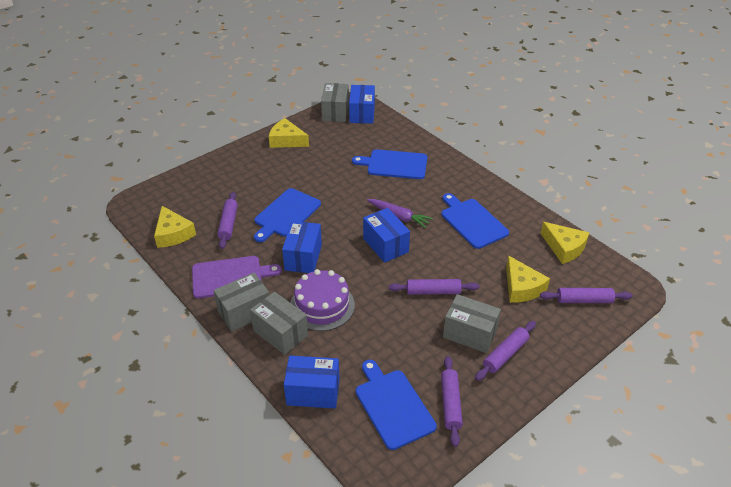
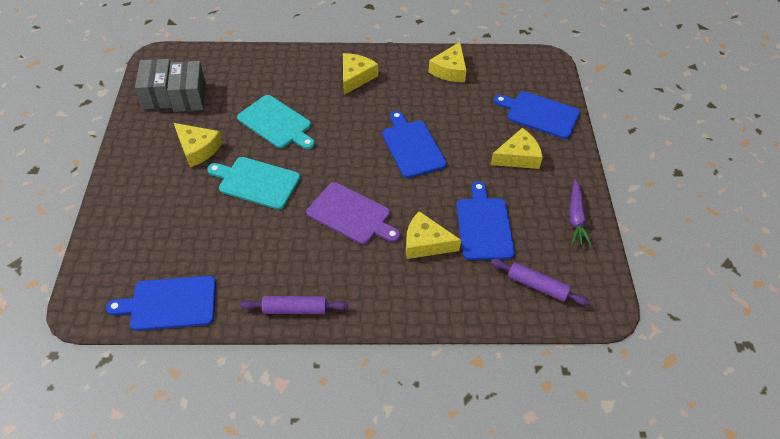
blue box: [282,221,322,273] [284,356,340,409] [349,85,375,124] [363,208,410,263] = 4 -> none = 0
grey box: [213,273,269,332] [250,292,308,355] [321,83,349,122] [443,294,501,353] = 4 -> [135,59,172,109] [167,61,205,112] = 2
purple cake: [290,269,355,331] = 1 -> none = 0
purple rolling pin: [217,192,238,249] [389,279,479,295] [441,356,463,447] [475,321,536,381] [540,288,632,303] = 5 -> [241,296,348,314] [491,259,589,305] = 2
turquoise cutting board: none = 0 -> [207,157,300,210] [237,95,315,149] = 2
yellow cheese: [154,206,196,248] [269,118,309,148] [506,255,550,303] [540,222,589,264] = 4 -> [174,123,222,167] [343,53,378,95] [406,211,461,259] [428,42,467,82] [491,128,543,169] = 5

